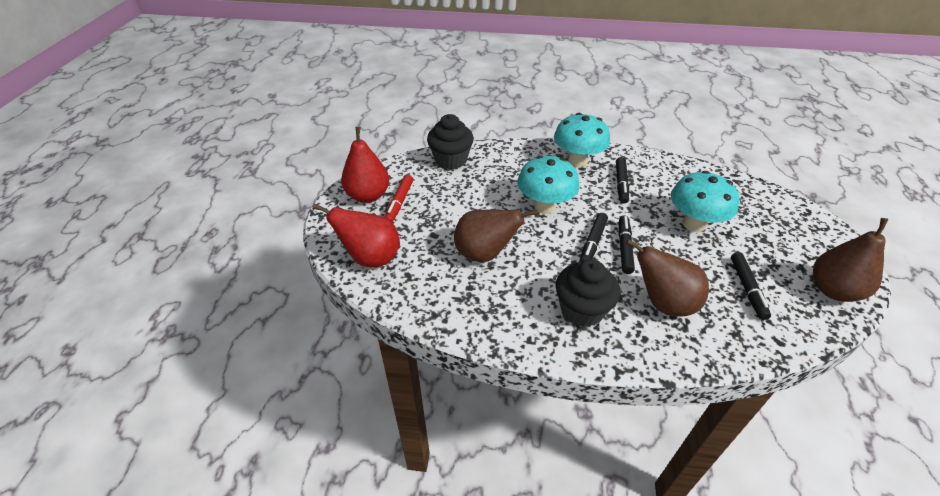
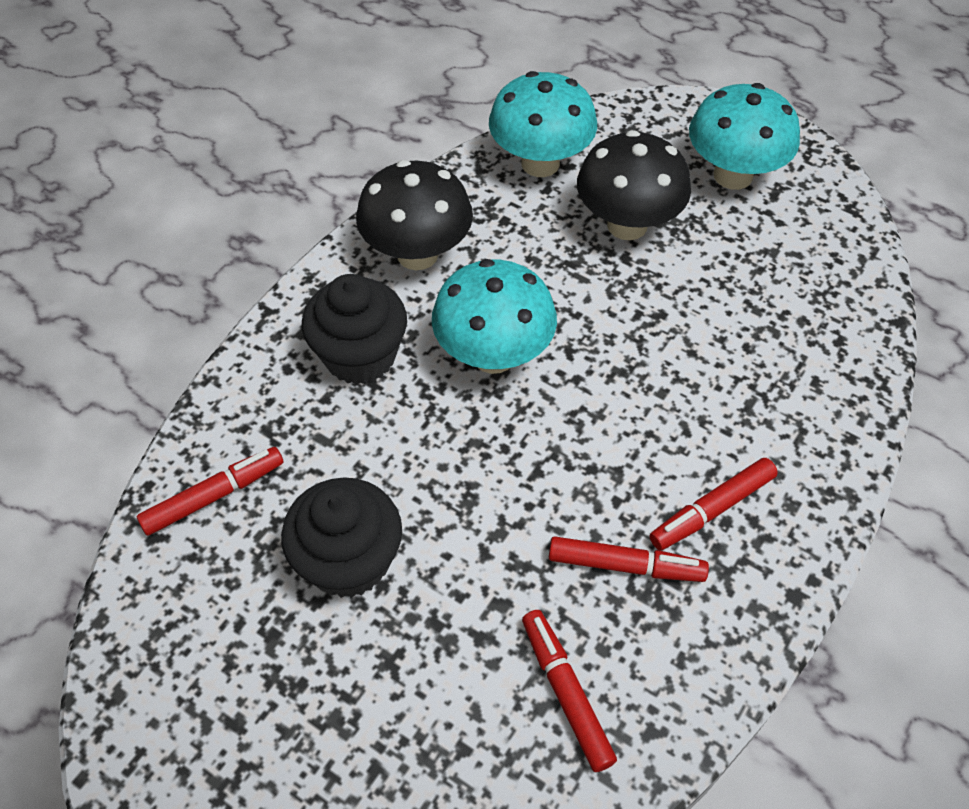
black marker: [579,213,608,262] [616,157,629,204] [619,215,635,274] [731,252,771,320] = 4 -> none = 0
black mushroom: none = 0 -> [356,160,473,270] [577,130,691,240] = 2
brown pear: [454,209,538,262] [626,239,709,316] [813,218,889,302] = 3 -> none = 0
red marker: [385,175,413,222] = 1 -> [137,447,283,536] [522,610,617,772] [549,536,709,582] [650,458,778,550] = 4
red pear: [312,204,400,267] [341,127,389,203] = 2 -> none = 0

